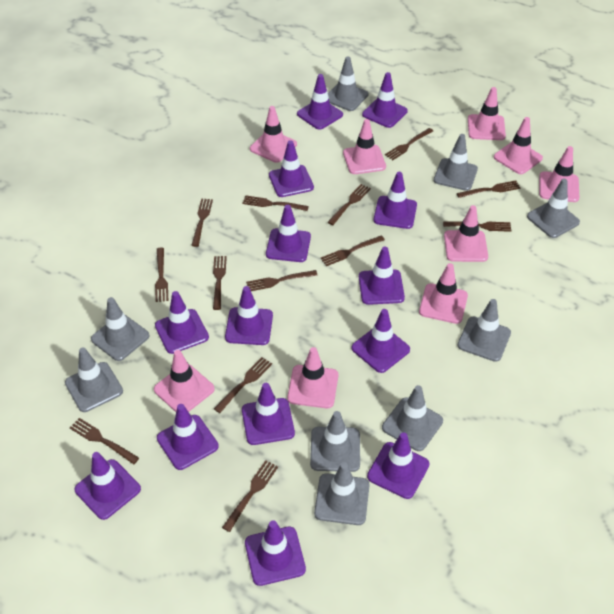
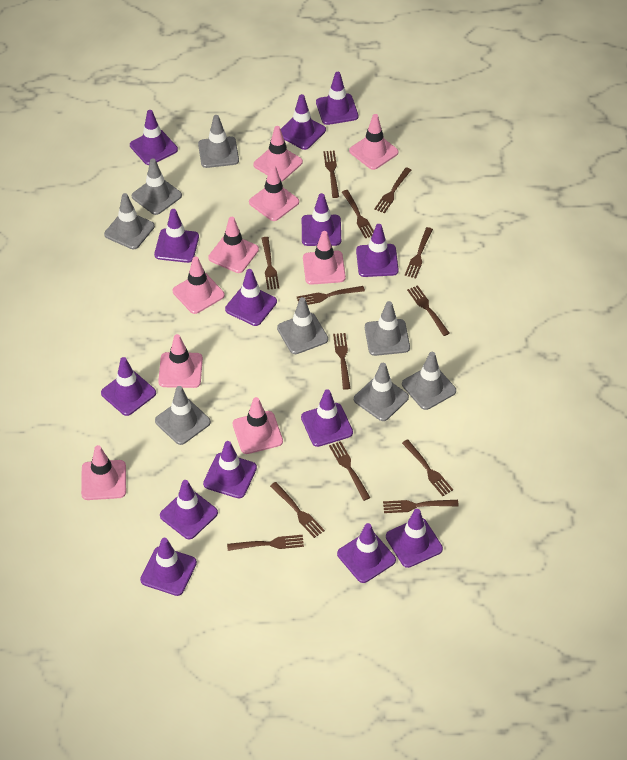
grey traffic cone: [65,348,123,412] [91,297,150,361] [310,411,360,472] [314,462,370,525] [328,56,369,111] [382,385,443,451] [434,134,478,191] [457,299,511,362] [527,179,580,238] = 9 -> [104,193,155,249] [132,158,182,215] [155,386,211,445] [198,115,239,168] [277,297,328,354] [354,363,409,421] [365,301,410,356] [402,352,456,410] = 8

